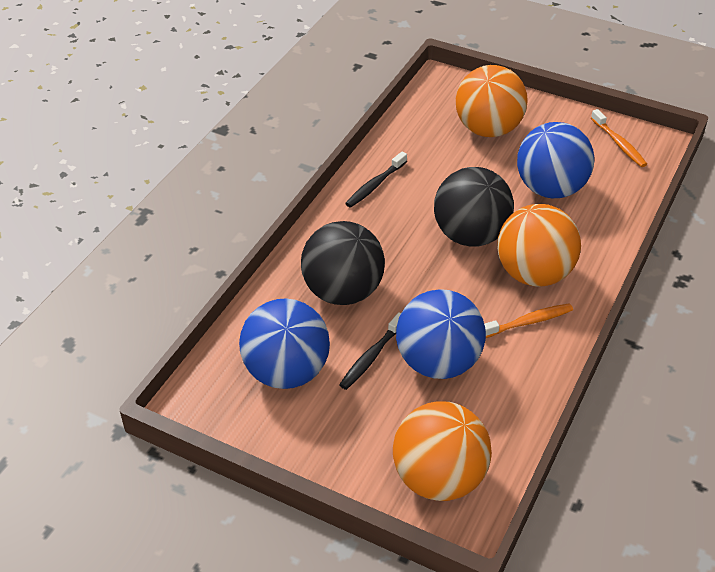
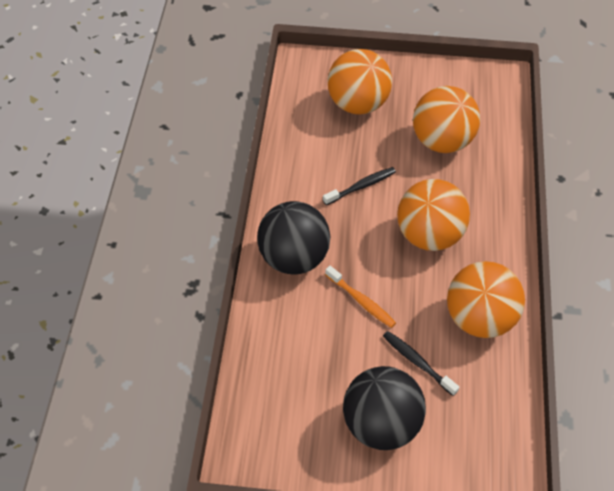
blue ball: [239,299,330,389] [396,289,486,379] [517,122,594,198] = 3 -> none = 0
orange ball: [393,401,492,501] [456,65,528,137] [497,204,581,287] = 3 -> [328,49,392,115] [397,179,470,251] [413,86,480,153] [447,261,525,338] = 4
orange toothbrush: [484,303,573,338] [591,109,647,167] = 2 -> [325,266,396,328] = 1

